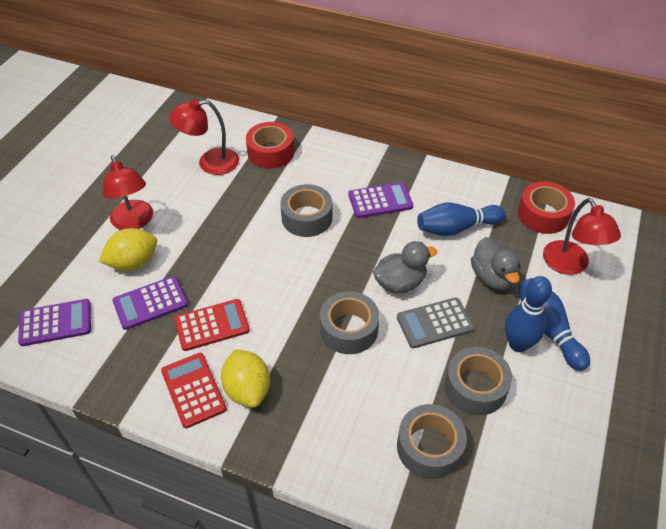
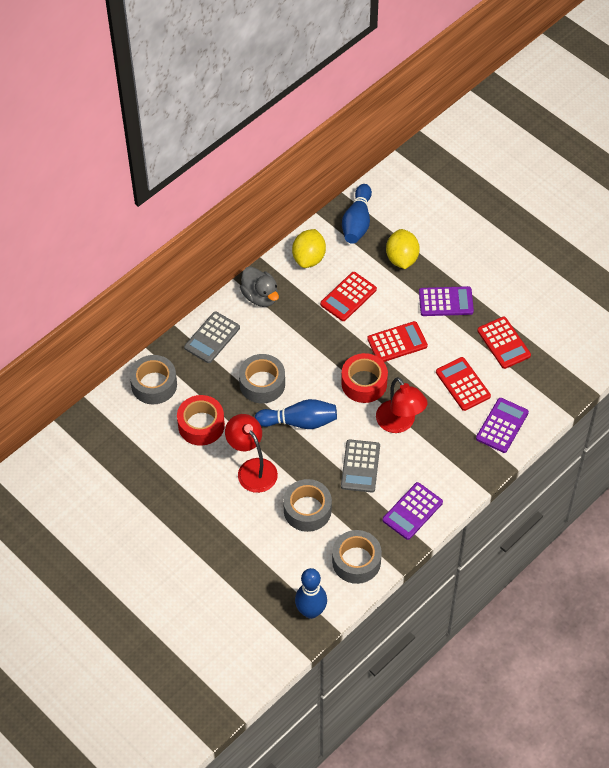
grey calculator: [397,298,474,348] = 1 -> [184,311,240,363] [341,439,380,492] = 2
grey duck: [373,241,437,294] [471,237,520,290] = 2 -> [240,267,279,307] = 1
red calculator: [161,353,227,428] [174,299,250,351] = 2 -> [320,272,377,321] [367,321,428,362] [436,357,491,411] [477,317,531,369] = 4
red lamp: [103,155,153,230] [169,99,239,175] [543,198,621,275] = 3 -> [225,414,278,493] [376,377,428,433] = 2

